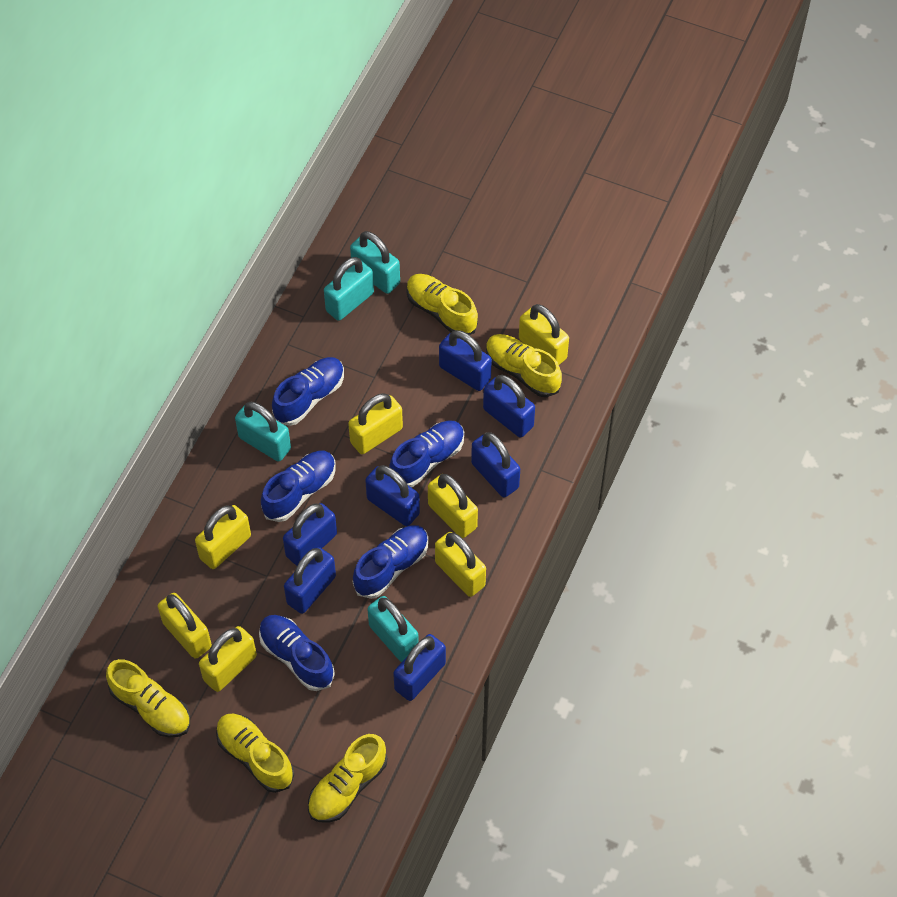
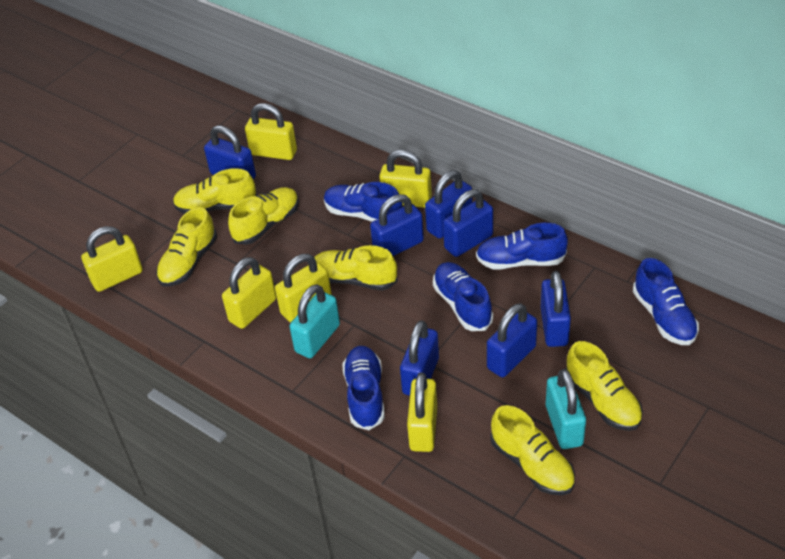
turquoise padlock: [235,402,291,462] [324,257,374,321] [350,231,400,294] [367,596,419,662] = 4 -> [289,284,340,358] [546,369,586,449] = 2
yellow padlock: [158,593,212,659] [195,505,251,569] [199,626,257,692] [348,393,403,454] [428,474,478,538] [435,532,486,597] [519,304,569,365] = 7 -> [81,226,143,292] [222,257,276,329] [245,103,297,160] [275,254,332,322] [379,150,432,208] [407,373,437,452] = 6
yellow shoe: [106,659,190,738] [216,714,294,793] [308,734,387,823] [407,274,478,335] [486,334,562,397] = 5 -> [156,207,217,287] [173,168,257,214] [228,187,299,245] [314,245,398,291] [490,405,575,495] [565,341,643,431] = 6

